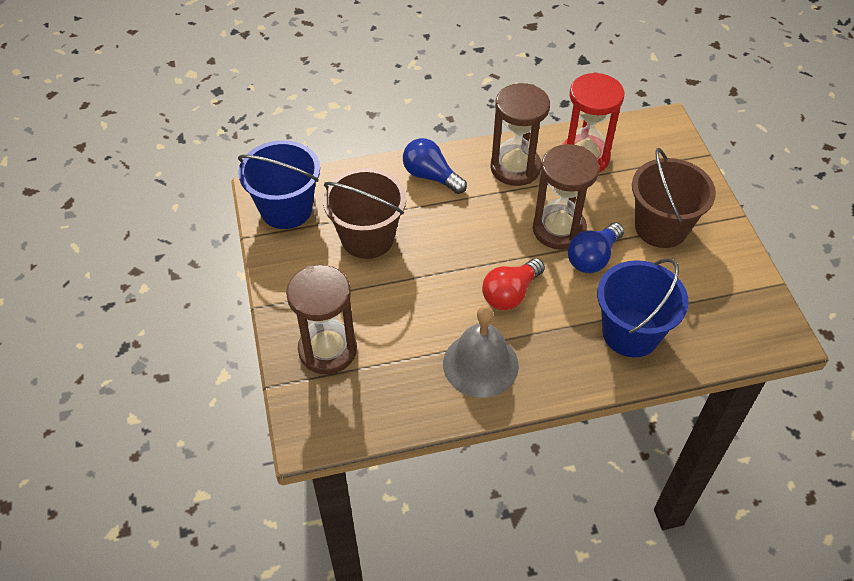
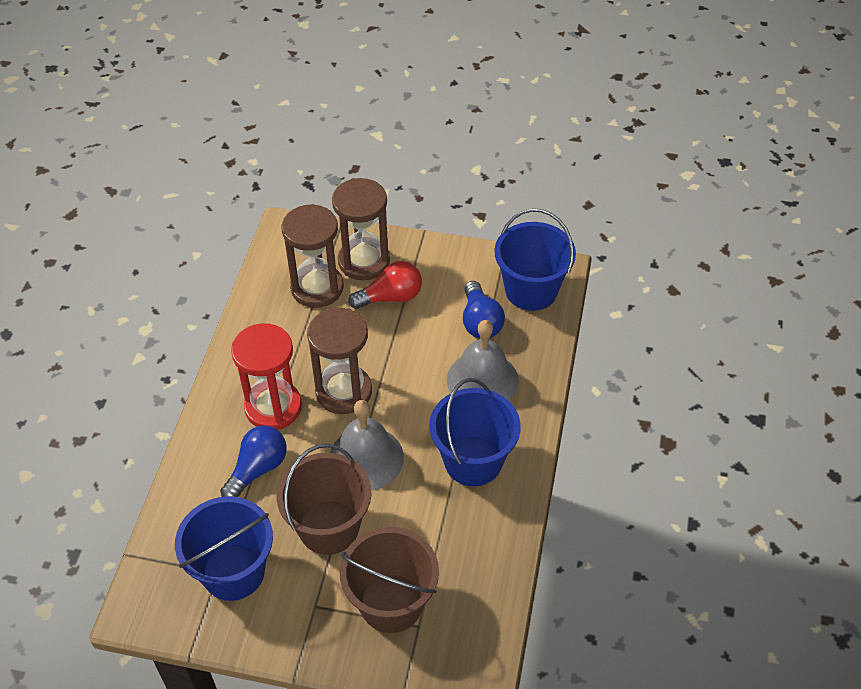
blue bucket: [238,140,320,229] [597,258,689,357] = 2 -> [175,496,273,601] [429,378,520,486] [494,209,576,311] = 3
grey bell: [443,305,519,398] = 1 -> [330,400,404,491] [447,320,519,401] = 2

